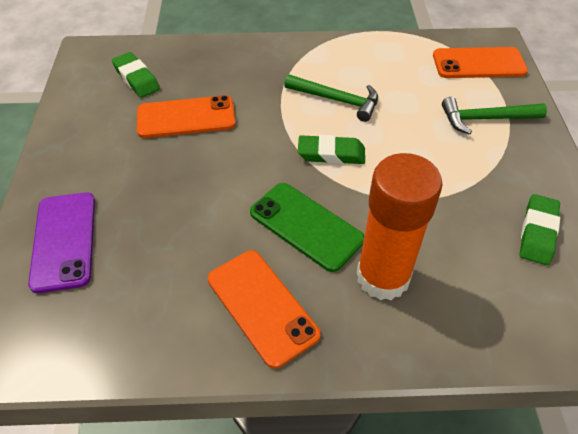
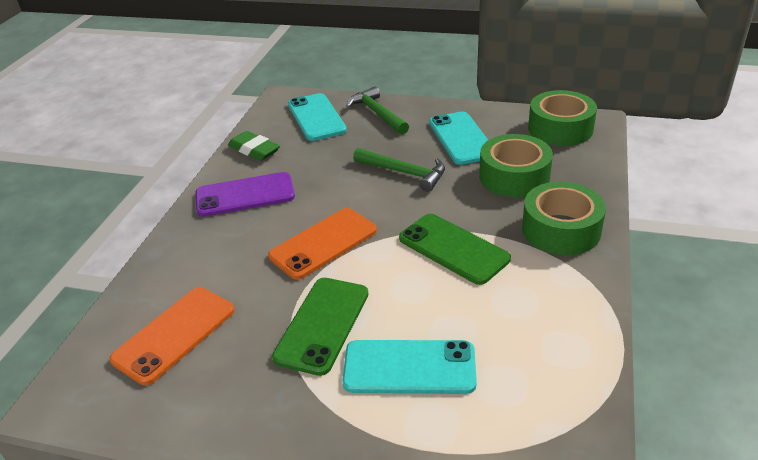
green eraser: [112,52,160,98] [298,135,365,164] [520,194,560,265] = 3 -> [228,131,280,161] = 1
green phone: [250,183,364,272] = 1 -> [272,278,368,376] [399,214,511,285] = 2
green tape: none = 0 -> [479,134,553,197] [522,182,606,255] [528,90,597,146] = 3
orange glue stick: [357,153,443,300] = 1 -> none = 0
orange phone: [137,95,236,138] [208,250,321,369] [433,47,528,78] = 3 -> [110,287,235,385] [268,208,377,280] = 2
turquoise phone: none = 0 -> [288,93,347,141] [342,340,477,394] [429,112,488,165] = 3

